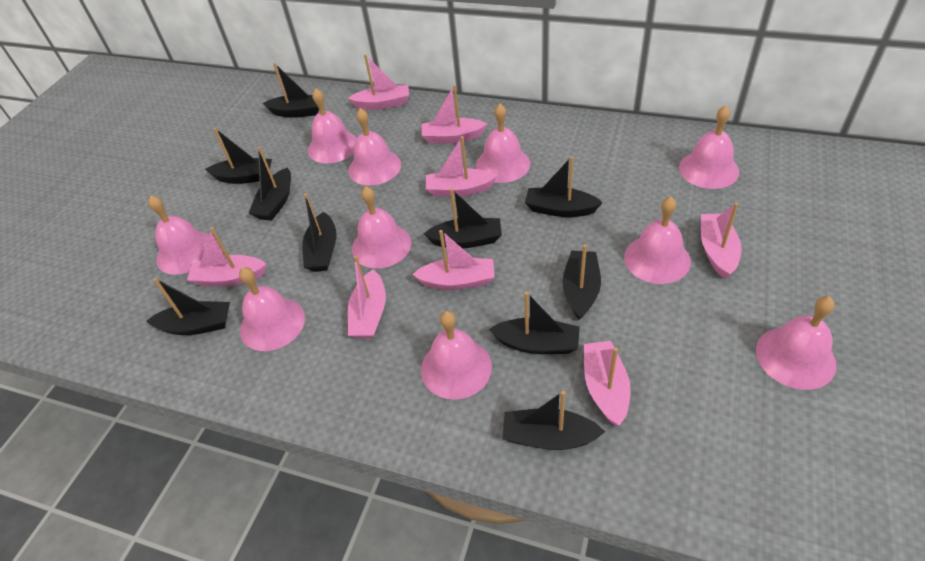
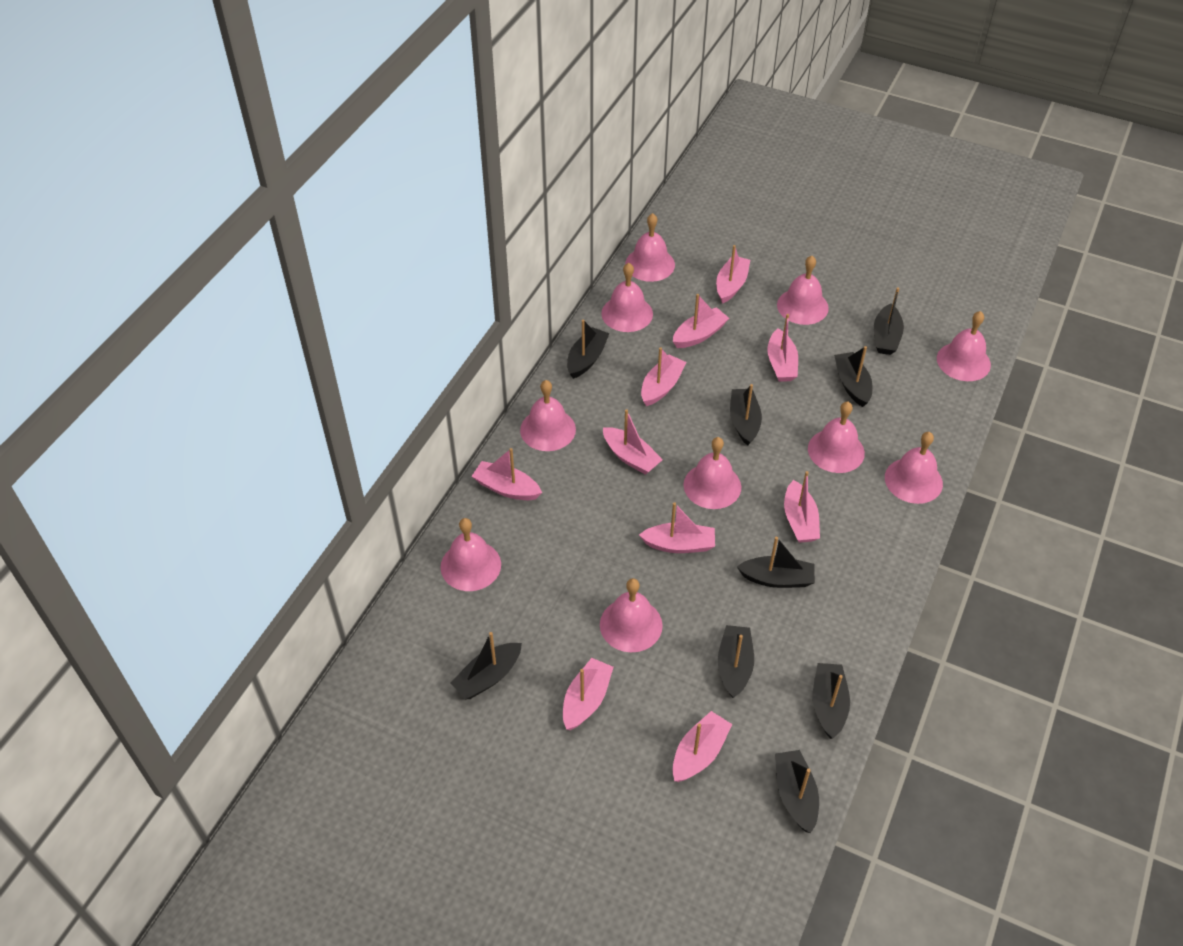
black boat: [147,278,230,335] [205,128,272,184] [249,146,291,221] [263,63,319,118] [302,193,337,272] [424,188,502,249] [489,292,580,354] [503,391,605,450] [525,156,603,217] [562,244,601,320] = 10 -> [451,632,522,699] [567,320,610,379] [718,625,754,698] [730,384,762,446] [737,537,815,588] [775,750,819,833] [813,663,850,739] [834,346,872,407] [874,287,904,355] = 9
pink boat: [187,227,266,286] [348,55,409,110] [348,256,386,339] [412,230,495,290] [421,85,487,144] [426,136,497,197] [584,341,631,426] [701,203,742,279] = 8 -> [472,448,542,500] [563,658,614,730] [603,409,663,475] [639,502,715,553] [641,347,686,406] [672,711,732,782] [673,294,729,348] [716,245,750,304] [768,314,798,382] [784,471,820,543] = 10

